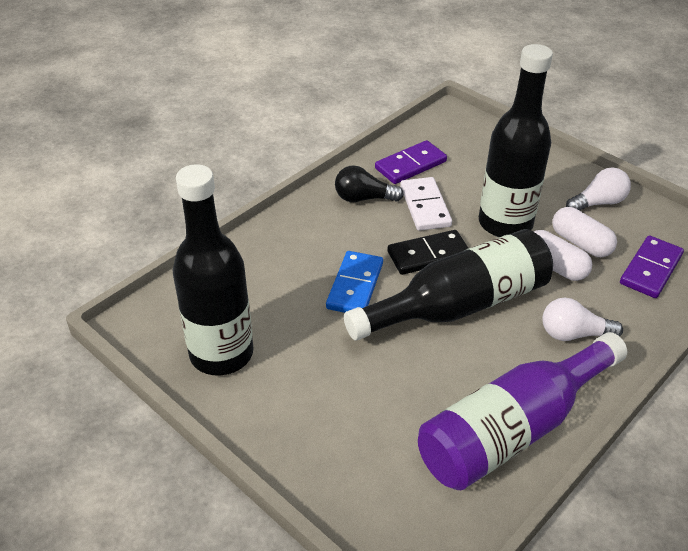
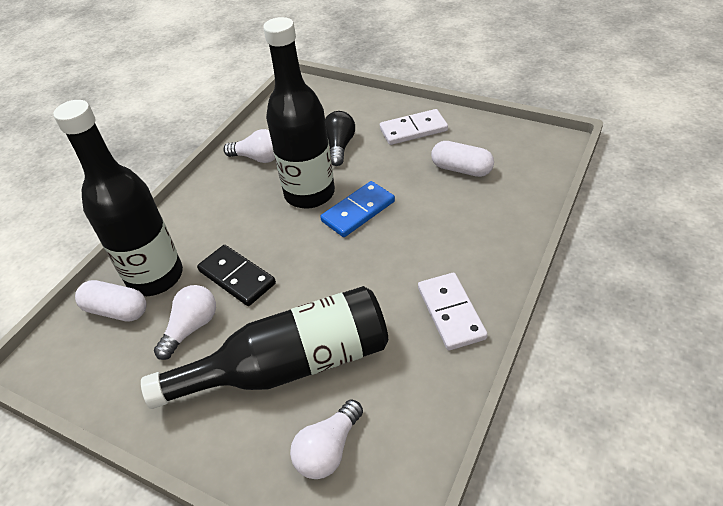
purple bottle: [418,332,627,490] = 1 -> none = 0
purple domino: [375,140,447,184] [620,235,684,298] = 2 -> none = 0
white domino: [400,177,452,231] = 1 -> [380,109,448,145] [418,273,488,350] = 2
white light bulb: [543,298,623,341] [566,167,631,211] = 2 -> [154,285,216,360] [223,129,275,163] [290,400,363,479] = 3

